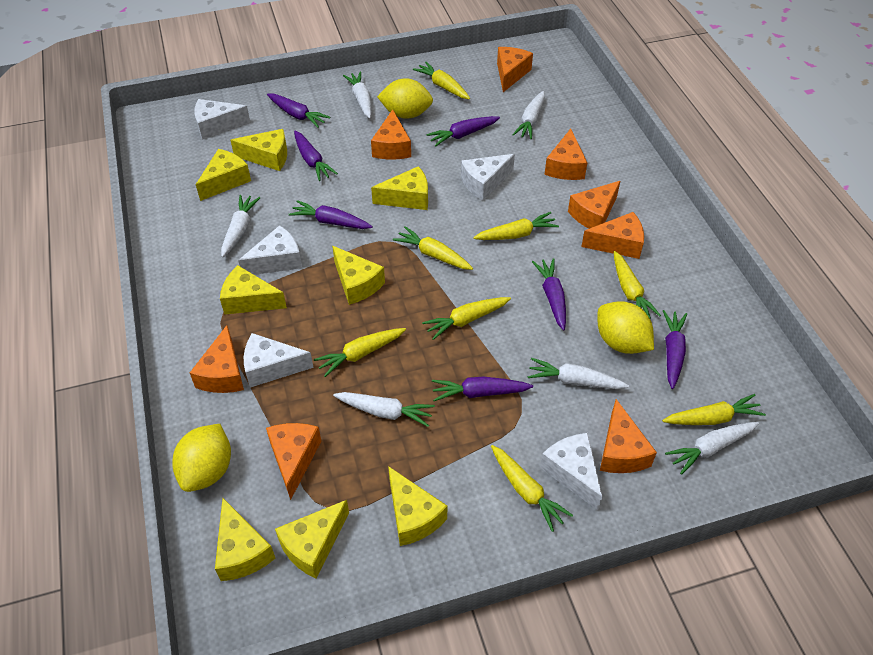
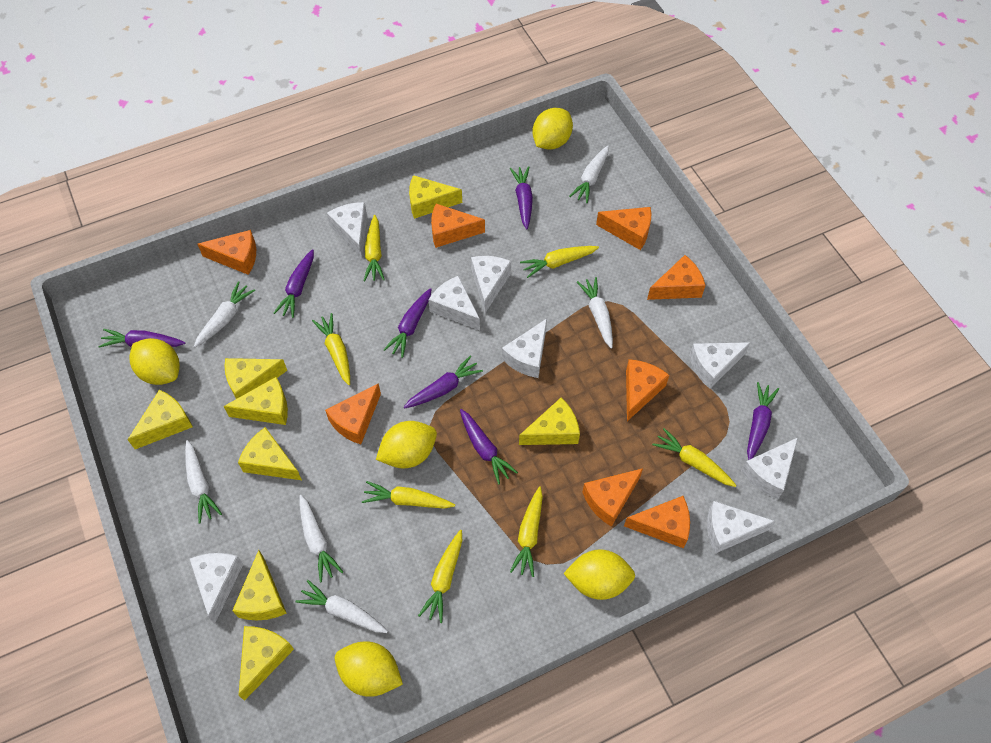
white cheese: [194,99,250,140] [238,225,302,275] [244,333,314,388] [461,154,515,200] [540,433,602,510] = 5 -> [190,553,243,624] [327,202,367,257] [428,276,480,330] [471,256,511,313] [502,319,547,378] [689,342,751,389] [707,501,776,554] [741,438,798,499] = 8
yellow carrot: [314,328,406,377] [393,226,473,270] [413,62,470,99] [422,297,511,340] [473,212,559,240] [491,445,573,532] [614,251,661,319] [662,394,766,425] = 8 -> [312,313,350,385] [362,481,455,509] [364,215,385,281] [418,530,462,623] [510,487,543,577] [520,246,599,278] [652,428,737,487] = 7
yellow lemon: [172,424,231,492] [377,78,433,119] [597,301,654,354] = 3 -> [129,338,180,385] [335,641,403,697] [376,421,437,468] [532,108,573,150] [563,549,635,600] = 5

